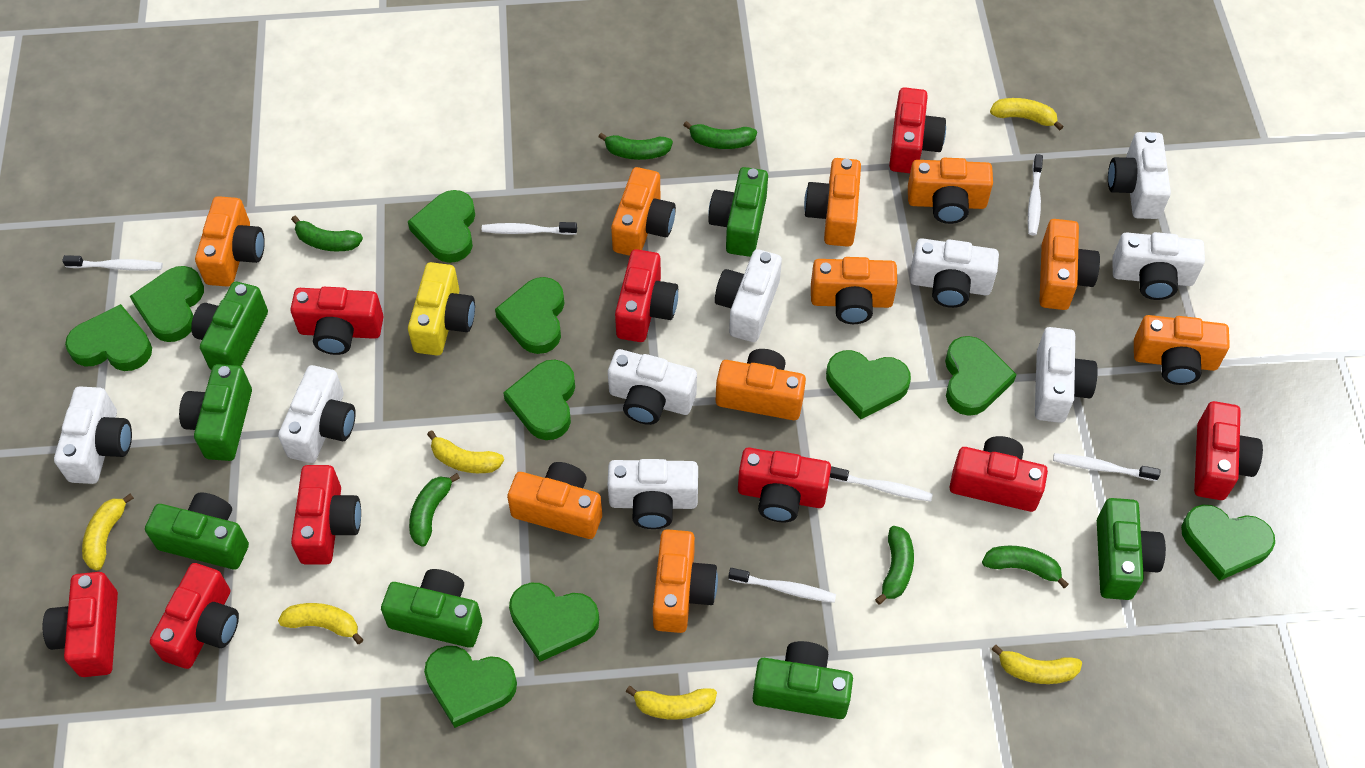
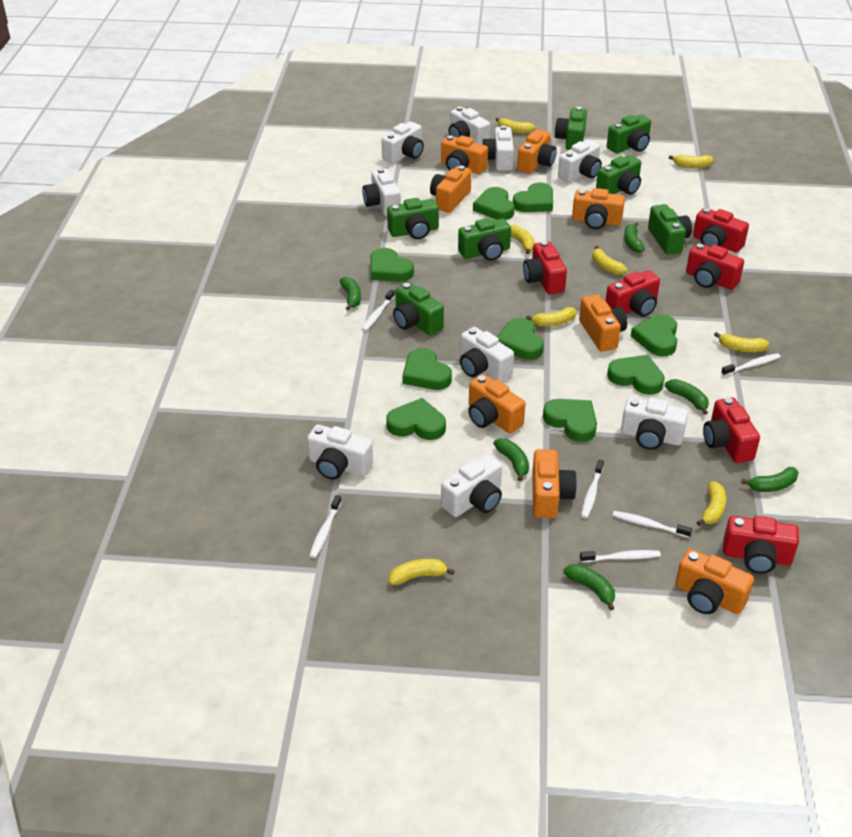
green heart: [65,304,152,371] [130,266,204,342] [408,190,475,263] [424,646,517,728] [495,277,565,354] [503,360,575,440] [509,583,599,662] [826,350,911,419] [945,336,1017,416] [1181,504,1275,581] = 10 -> [371,248,414,282] [386,398,446,440] [402,348,452,390] [473,187,515,220] [497,318,544,360] [513,183,553,212] [543,399,597,442] [607,355,665,395] [631,314,677,356] = 9
orange camera: [195,196,265,287] [507,462,602,539] [611,167,676,256] [653,529,718,633] [716,349,806,420] [804,158,861,247] [811,257,898,324] [908,158,993,224] [1039,219,1100,310] [1134,315,1230,385] = 10 -> [430,165,471,213] [441,135,488,174] [468,374,526,433] [517,129,557,174] [532,449,577,518] [572,188,625,229] [579,294,627,352] [675,549,754,614] = 8
red camera: [42,572,118,677] [150,563,239,669] [290,287,384,355] [291,465,361,565] [615,249,678,342] [738,447,831,522] [889,87,946,173] [950,436,1048,512] [1194,401,1263,500] = 9 -> [523,241,567,294] [606,270,660,317] [686,243,744,290] [693,208,749,253] [703,398,760,463] [723,516,799,574] = 6
yellow banana: [82,494,134,571] [278,603,364,644] [427,430,504,473] [626,686,717,720] [990,98,1064,130] [991,645,1082,684] = 6 -> [389,559,454,585] [495,118,536,134] [510,225,535,254] [526,307,576,327] [592,246,627,275] [669,155,714,168] [697,481,726,526] [714,332,769,352] = 8
yellow camera: [408,262,475,356] = 1 -> none = 0

